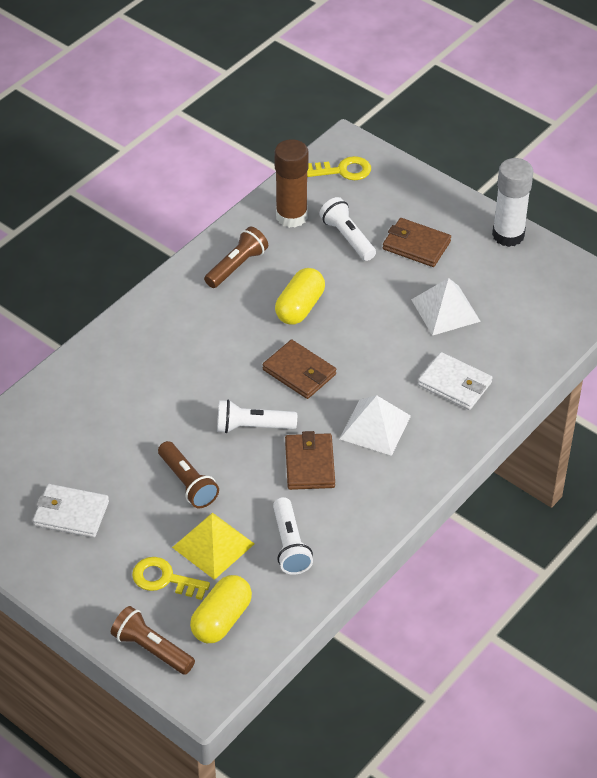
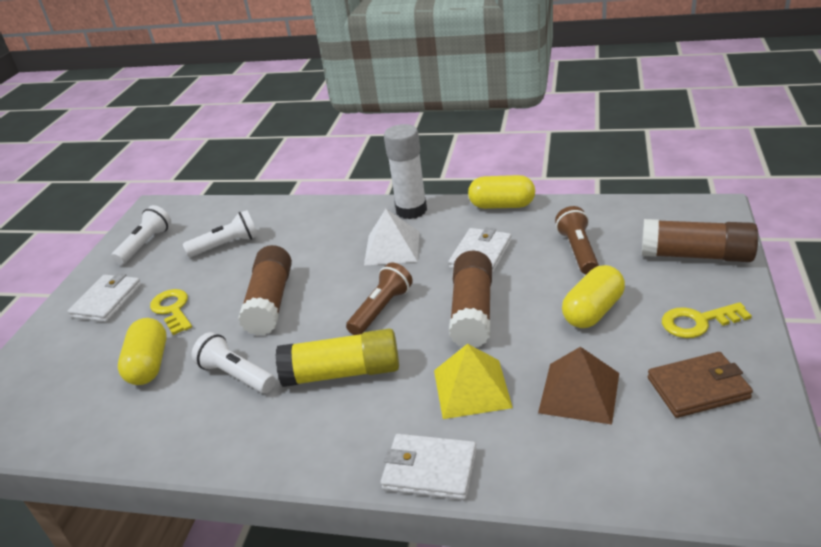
brown flashlight: [111,606,195,675] [158,441,219,508] [204,227,268,288] = 3 -> [346,262,413,335] [555,206,599,275] = 2
brown glue stick: [274,139,309,228] = 1 -> [238,245,292,336] [449,251,492,347] [642,219,758,262] = 3
brown pyramid: none = 0 -> [538,347,619,425] = 1
brown wallet: [262,340,336,399] [285,431,335,490] [383,218,451,267] = 3 -> [648,352,753,418] = 1
white pyramid: [340,395,411,456] [411,278,481,336] = 2 -> [364,209,419,266] = 1
white wallet: [33,484,109,538] [418,352,492,410] = 2 -> [68,273,142,322] [381,434,477,500] [448,227,512,275] = 3
yellow capsule: [190,575,252,643] [275,268,325,325] = 2 -> [118,318,167,385] [468,175,535,209] [562,265,625,328] = 3
yellow glue stick: none = 0 -> [276,329,399,387] = 1

